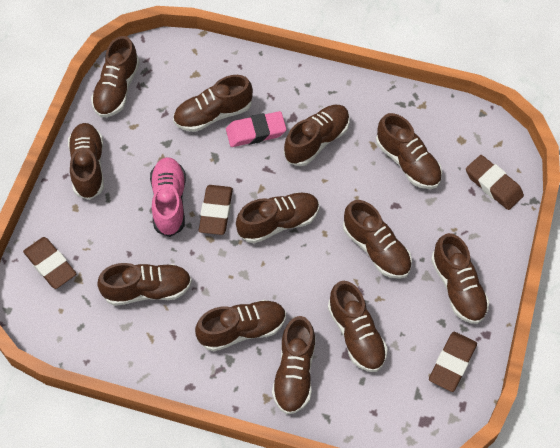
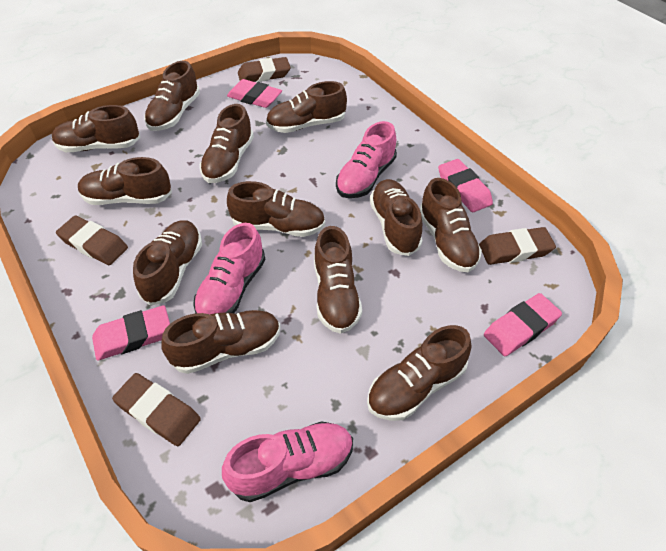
pink eraser: [226,111,286,147] = 1 -> [92,305,170,361] [227,79,282,108] [438,159,493,212] [484,293,562,356] = 4
pink shoe: [150,157,186,237] = 1 -> [193,223,265,314] [222,421,353,502] [336,121,397,198] = 3

